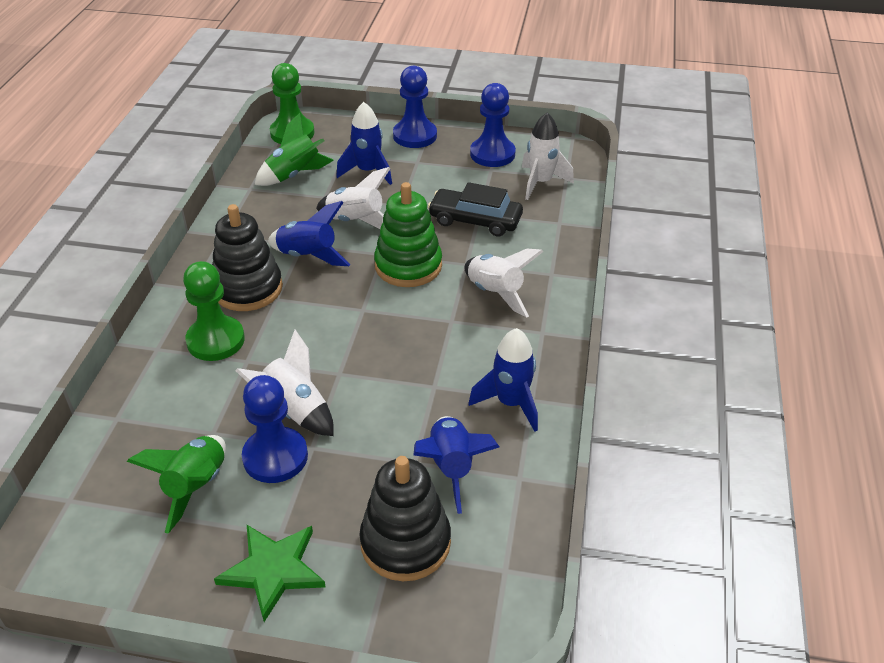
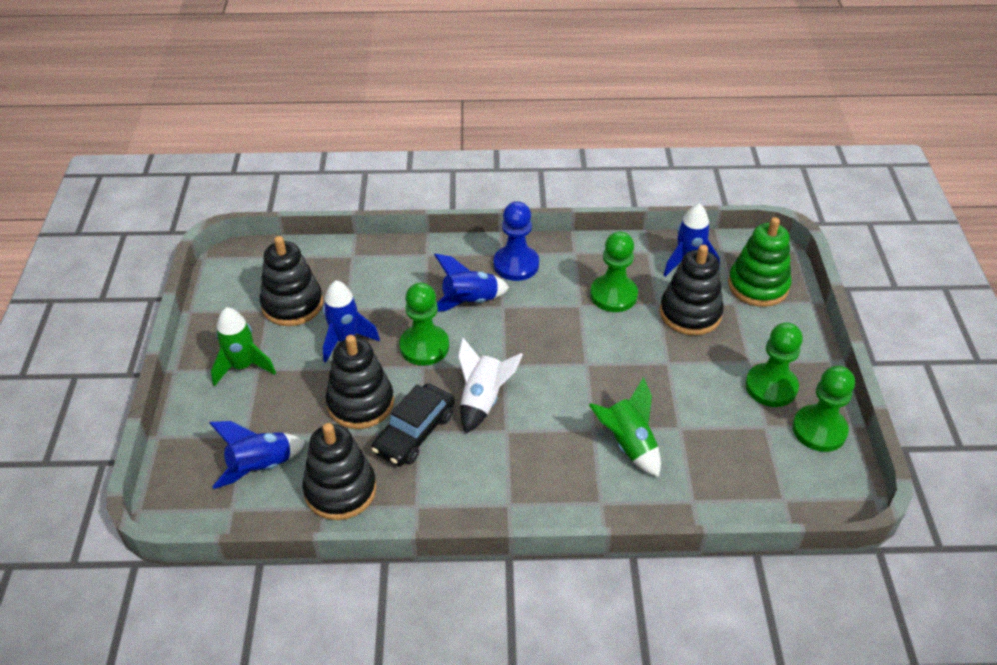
black stacking toy: [212,204,283,311] [359,456,451,581] = 2 -> [260,236,323,326] [302,423,376,520] [325,335,394,429] [660,245,724,335] = 4
blue pawn: [242,375,308,483] [393,66,437,148] [470,83,516,167] = 3 -> [493,201,539,281] = 1
green pawn: [183,261,245,361] [270,63,314,144] = 2 -> [399,283,449,366] [590,231,638,312] [745,322,803,407] [793,366,855,452] = 4
green star: [214,525,326,622] = 1 -> none = 0
white rocket: [235,330,334,436] [316,167,391,229] [464,249,543,318] [522,113,574,200] = 4 -> [458,337,523,433] = 1

